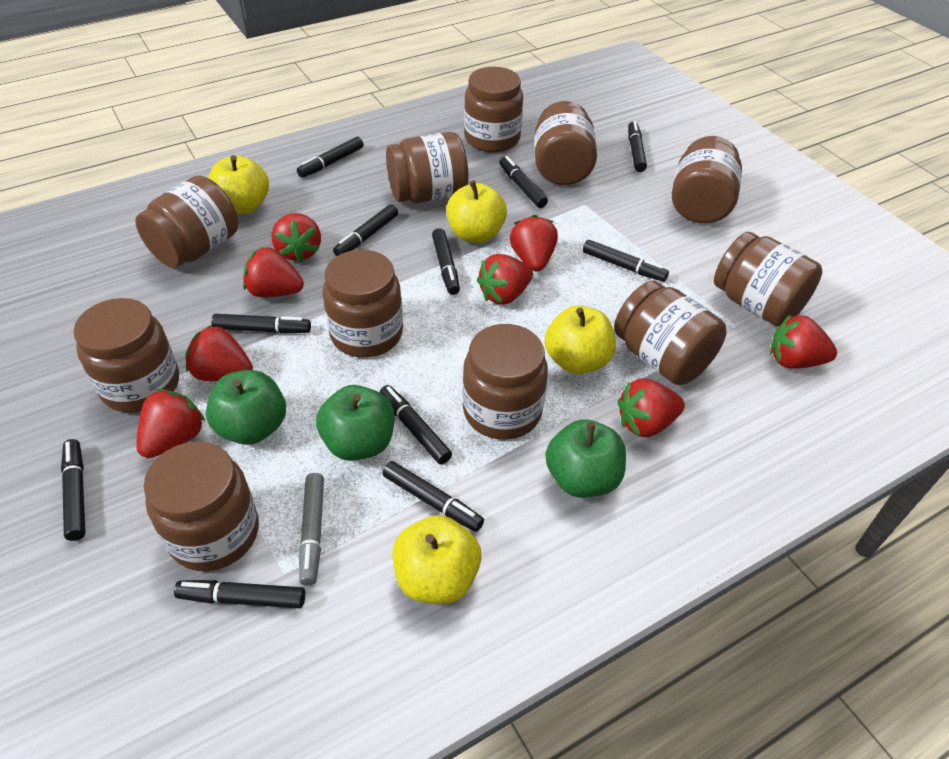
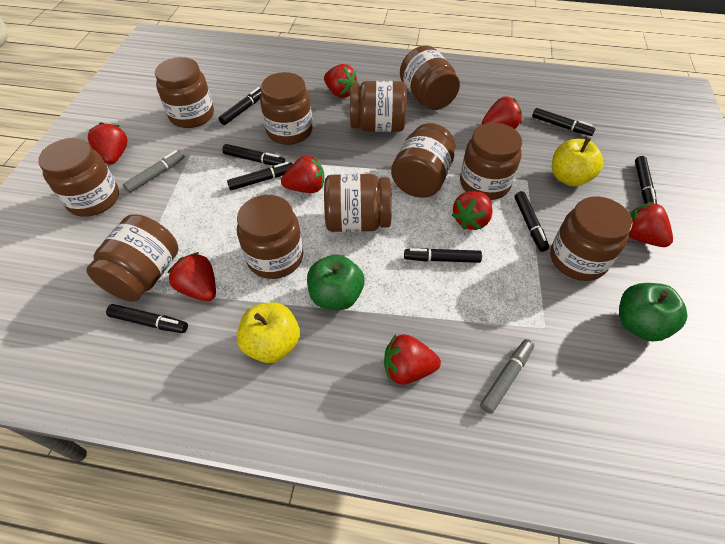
black marker: [61,439,86,541] [174,580,305,608] [211,314,311,334] [297,137,364,178] [333,204,398,256] [380,385,452,464] [382,461,484,532] [432,228,460,295] [499,156,548,208] [583,240,669,282] [628,121,647,172] = 11 -> [106,304,188,333] [219,87,261,125] [222,144,285,166] [227,162,293,190] [404,248,482,263] [515,191,549,252] [532,108,596,136] [635,156,657,204] = 8
green apple: [206,370,286,445] [316,385,394,461] [545,419,626,498] = 3 -> [307,254,364,310] [619,283,687,341] = 2
grey marker: [299,473,324,586] = 1 -> [123,150,185,193] [480,339,534,414] = 2
yellow apple: [209,155,269,214] [392,515,481,604] [446,180,507,243] [545,306,616,374] = 4 -> [237,302,300,363] [552,137,603,186] = 2

